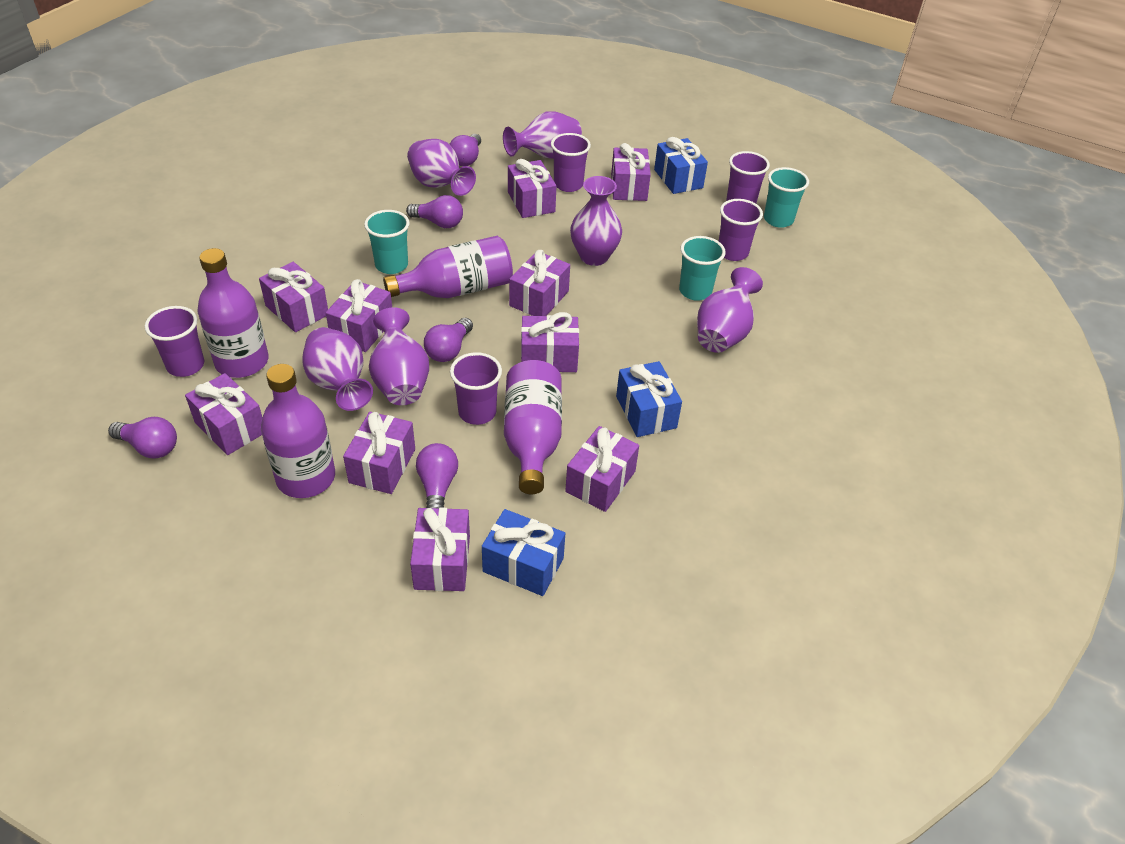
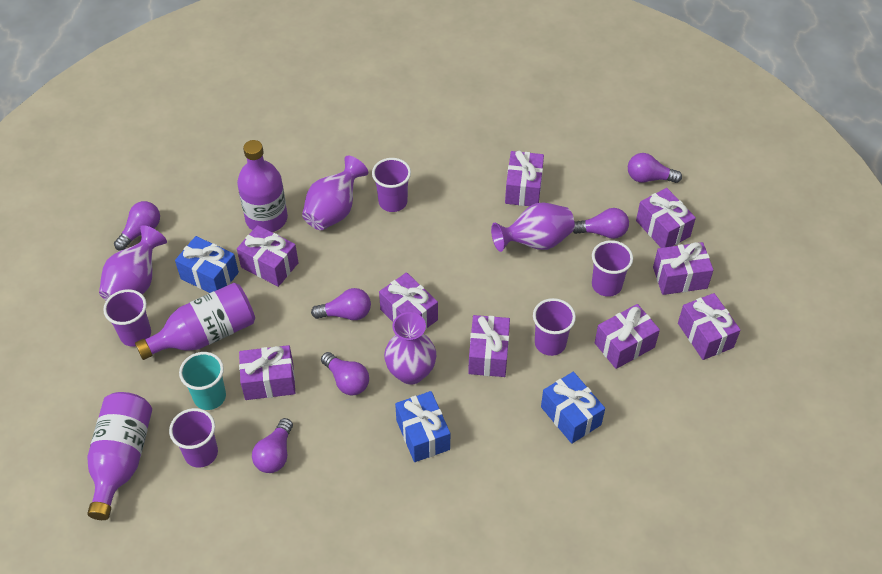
purple bottle: [198,248,268,378] [261,364,335,498] [383,236,513,298] [504,360,562,494] = 4 -> [87,392,152,520] [135,283,255,360] [237,140,288,232] = 3
purple gift: [185,373,262,455] [259,262,328,332] [326,279,392,352] [343,412,415,494] [410,507,470,591] [508,159,556,218] [509,250,570,316] [521,312,579,372] [565,426,639,512] [611,143,651,201] = 10 -> [237,225,299,287] [239,345,295,400] [379,272,438,330] [468,315,510,377] [505,151,544,206] [595,304,660,369] [636,188,696,248] [653,242,714,295] [678,293,741,360] = 9
purple light bulb: [108,417,177,458] [406,195,463,228] [416,443,458,508] [424,318,473,362] [450,134,481,166] = 5 -> [114,201,160,251] [252,418,293,473] [311,288,371,320] [321,352,369,395] [573,208,629,239] [628,153,682,183] = 6
purple vase: [302,327,373,411] [369,307,429,405] [407,139,476,196] [503,111,582,159] [570,176,622,266] [697,267,763,353] = 6 -> [99,225,167,300] [302,156,368,230] [384,312,436,385] [491,202,575,252] = 4
turquoise cup: [364,210,410,274] [679,236,726,301] [764,167,809,228] = 3 -> [179,352,226,410] = 1

